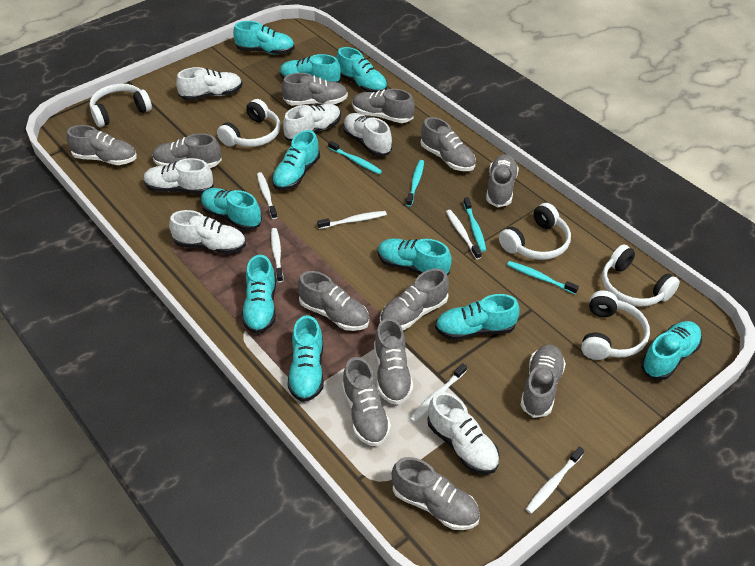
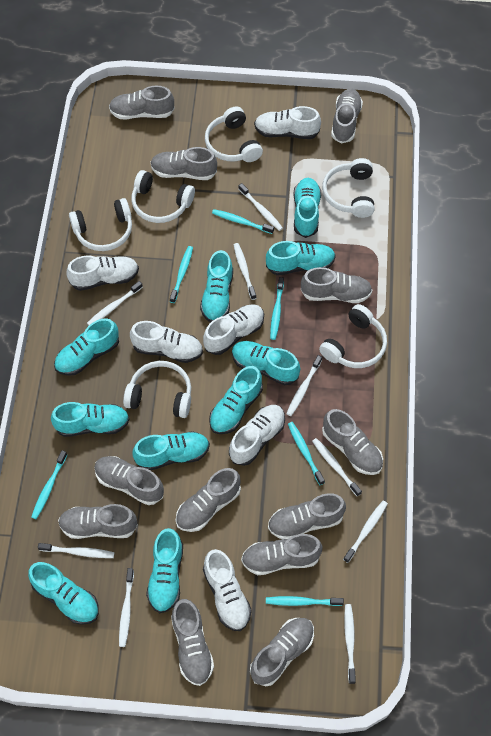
turquoise toothbrush: [328,141,382,174] [406,160,424,207] [463,197,486,252] [507,261,579,294] = 4 -> [31,450,67,519] [170,246,193,303] [212,209,274,234] [266,596,344,606] [270,277,284,340] [288,422,325,485] = 6
white headphones: [90,83,152,127] [217,99,280,147] [499,203,571,260] [581,290,650,360] [602,244,680,307] = 5 -> [69,198,132,251] [123,361,191,418] [131,170,195,223] [205,107,263,162] [319,304,387,368] [322,158,375,218] = 6
white toothbrush: [257,172,278,219] [271,228,283,283] [317,211,387,229] [409,363,467,422] [446,210,482,259] [526,447,584,514] = 6 -> [38,543,114,558] [87,281,143,325] [119,568,134,647] [233,243,256,300] [239,183,283,231] [286,355,322,416] [312,438,362,496] [343,500,388,563] [344,604,356,684] = 9

